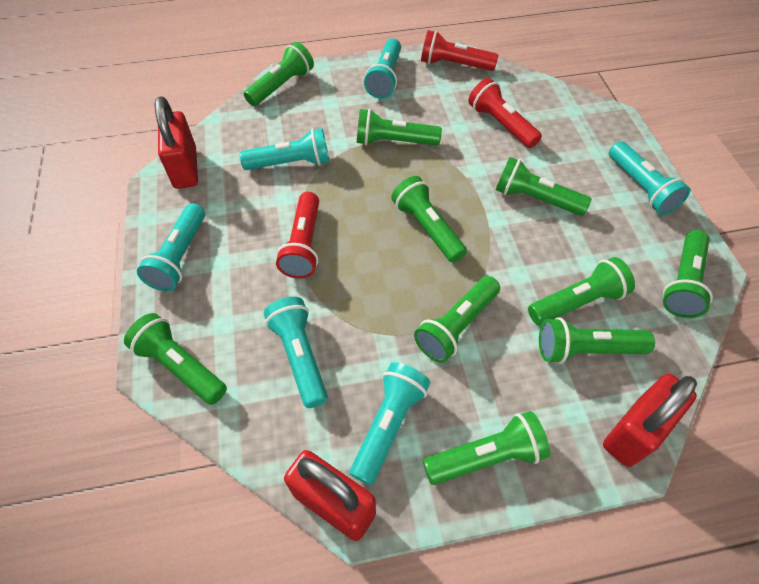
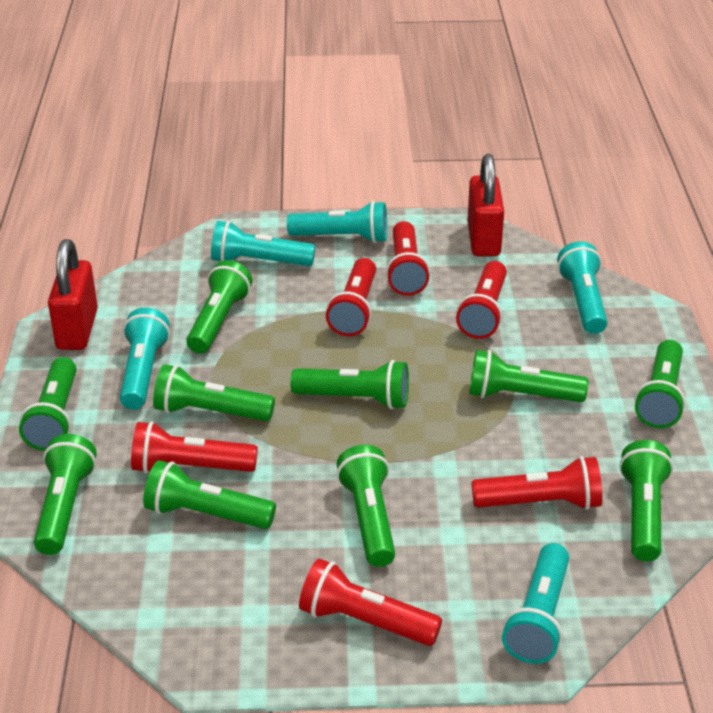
red flashlight: [276,192,319,279] [421,30,498,71] [468,78,542,148] = 3 -> [131,421,258,473] [299,559,442,646] [326,258,376,336] [386,221,430,296] [456,261,507,339] [471,456,602,510] = 6
red padlock: [155,96,198,189] [284,450,376,541] [603,374,697,467] = 3 -> [48,239,98,350] [467,154,504,256] = 2
turquoise flashlight: [137,203,205,291] [239,128,329,170] [264,297,328,408] [350,362,430,485] [364,38,401,99] [609,141,690,215] = 6 -> [120,308,170,410] [211,221,315,266] [287,201,387,243] [502,543,569,664] [557,241,608,334] = 5

